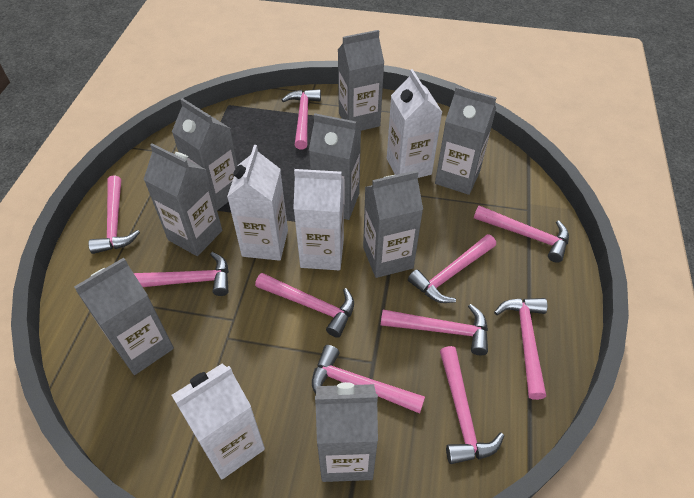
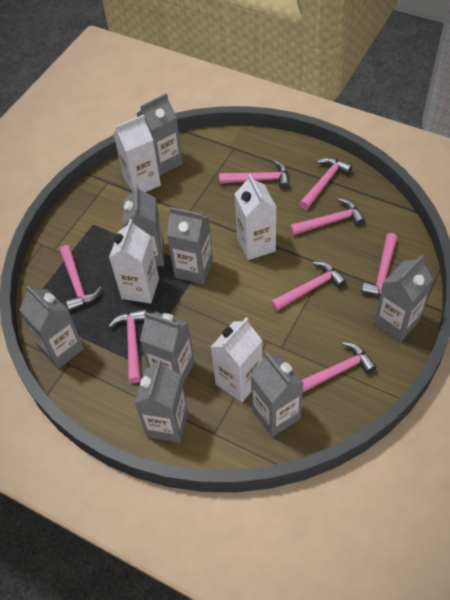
pink hammer: [88,175,140,254] [134,252,229,296] [255,273,354,338] [282,89,321,149] [312,345,425,414] [381,304,488,355] [408,234,496,303] [440,346,504,464] [474,205,569,263] [494,298,548,400] = 10 -> [60,245,102,311] [109,309,147,383] [219,161,290,189] [271,262,346,311] [290,198,365,235] [299,157,352,210] [302,342,376,392] [361,233,397,295] = 8

